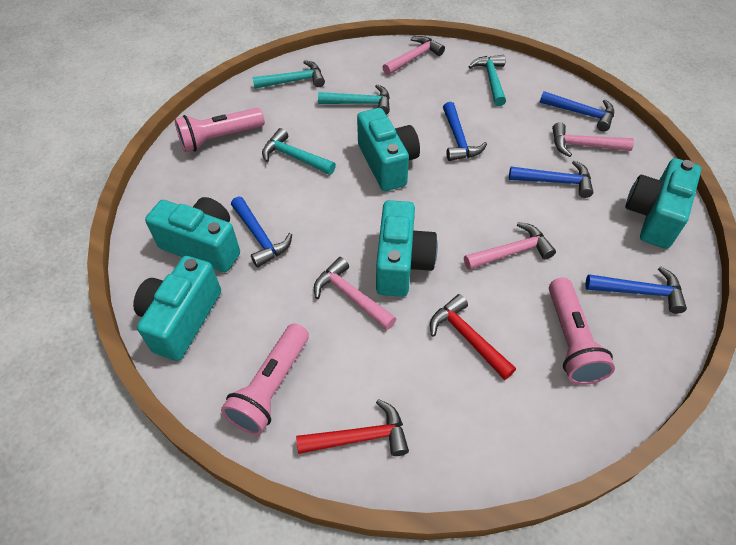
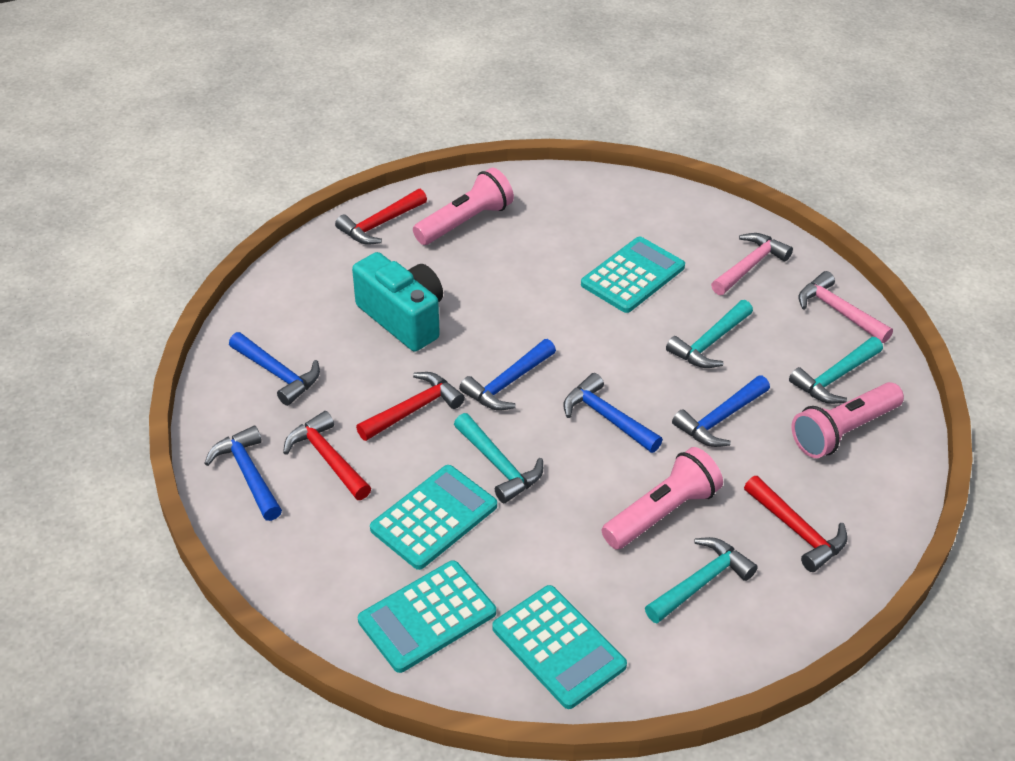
pink hammer: [314,257,397,330] [382,36,445,75] [464,222,556,270] [552,122,634,157] = 4 -> [711,233,793,295] [798,271,893,343] = 2
red hammer: [296,399,409,456] [430,294,516,380] = 2 -> [283,411,371,500] [335,189,427,245] [356,372,465,441] [744,476,848,572] = 4
turquoise calculator: none = 0 -> [358,560,496,673] [370,465,497,570] [492,585,627,709] [581,237,685,313] = 4
turquoise camera: [133,256,221,361] [145,197,240,272] [357,108,420,191] [376,200,438,297] [626,158,701,249] = 5 -> [352,252,443,351] = 1

